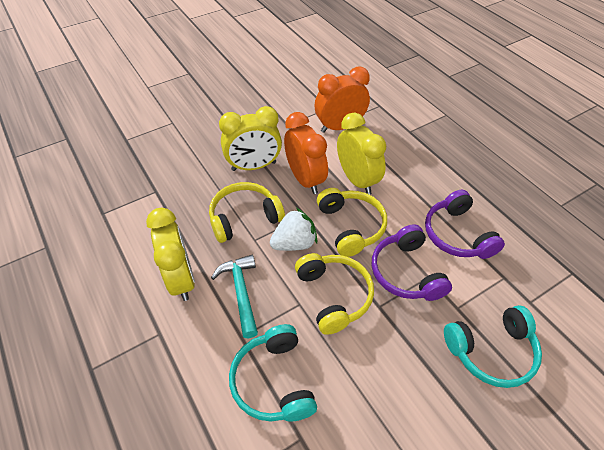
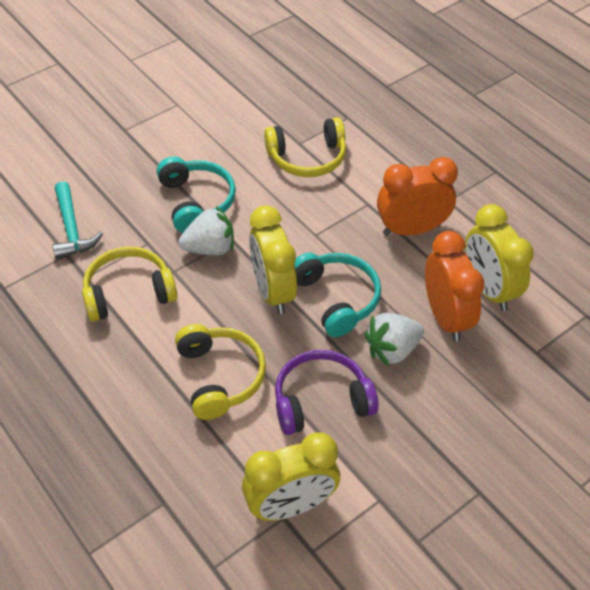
purple headphones: [372,224,452,301] [425,190,505,259] = 2 -> [275,350,379,435] = 1
white strawberry: [270,208,318,251] = 1 -> [179,206,234,255] [364,313,424,366] = 2

